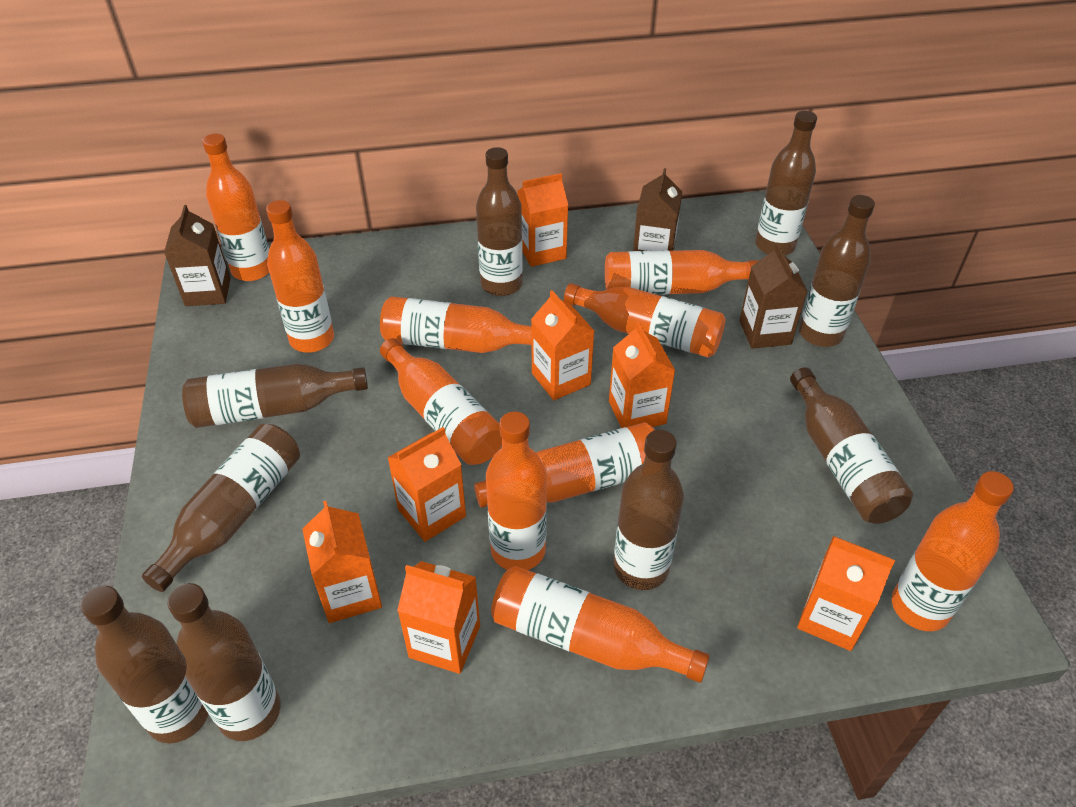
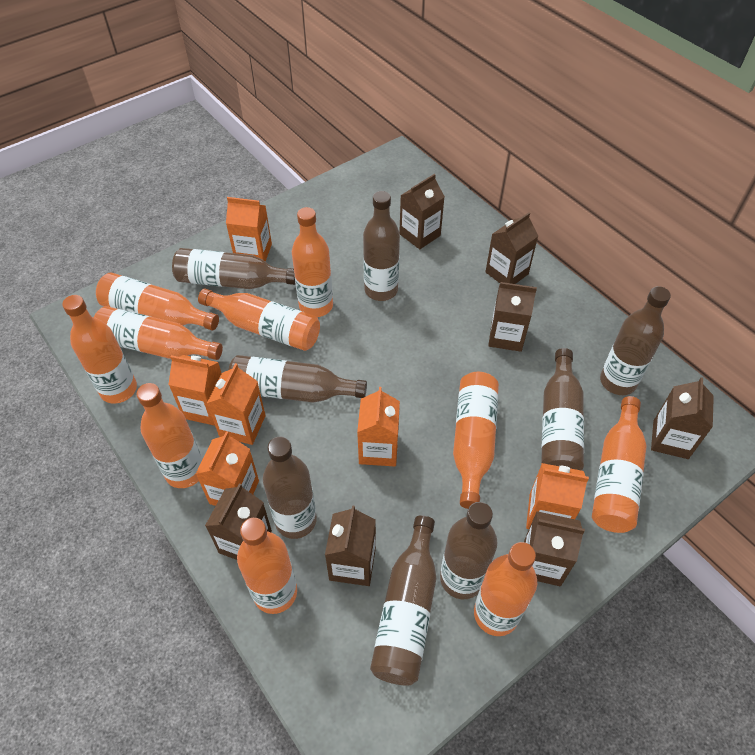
brown bottle: [81,586,209,743] [142,424,300,592] [167,583,281,741] [182,364,368,428] [476,147,523,296] [614,430,684,590] [755,111,817,256] [790,367,913,524] [799,195,875,347] = 9 -> [172,248,295,289] [228,355,367,402] [263,437,317,539] [363,191,400,301] [370,515,436,686] [440,502,497,599] [541,348,584,471] [600,286,671,395] = 8
brown carton: [164,205,231,306] [633,168,682,251] [739,244,807,349] = 3 -> [205,483,272,560] [325,505,376,586] [399,174,445,249] [486,212,538,284] [488,282,537,352] [524,511,585,586] [651,377,714,459] = 7
orange carton: [302,501,382,623] [387,427,466,542] [397,561,480,674] [517,173,568,267] [531,290,594,400] [609,322,675,428] [797,536,895,651] = 7 -> [168,355,222,426] [196,431,259,506] [207,363,266,445] [226,197,272,262] [357,387,400,467] [526,463,589,529] = 6

